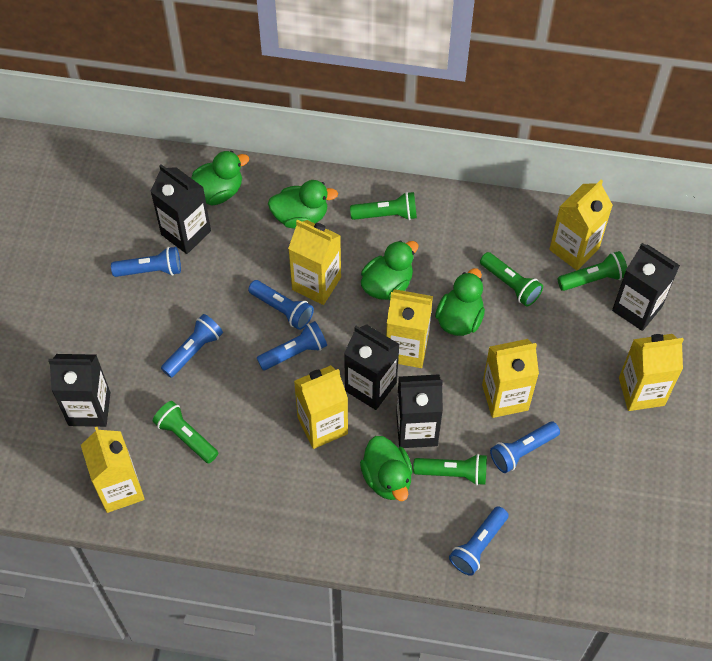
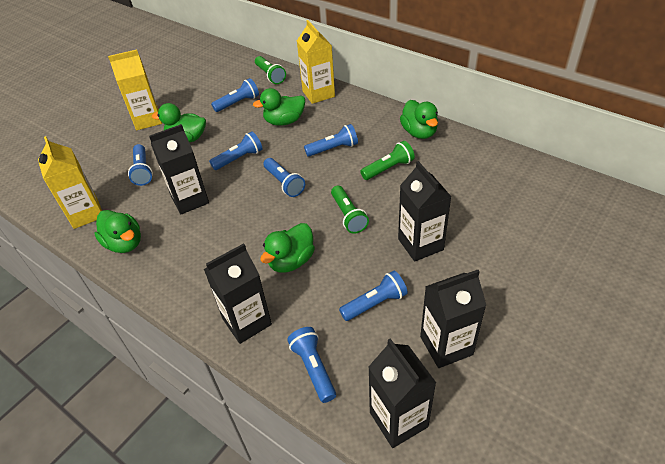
blue flashlight: [111,247,181,277] [161,314,223,378] [248,280,314,330] [257,321,327,370] [449,506,509,576] [490,422,560,473] = 6 -> [128,144,153,186] [209,131,263,170] [211,78,259,112] [264,158,305,197] [287,327,336,403] [304,124,358,157] [339,271,408,321] = 7
green flashlight: [153,401,218,463] [350,192,417,220] [413,454,487,485] [480,252,543,307] [558,251,627,291] = 5 -> [255,56,286,84] [331,185,369,234] [360,141,415,180] = 3
yellow carton: [81,427,145,513] [288,219,341,305] [294,365,348,449] [386,289,433,368] [482,339,539,418] [549,180,613,270] [619,334,684,411] = 7 -> [38,136,102,229] [108,50,162,130] [297,20,335,104] = 3

